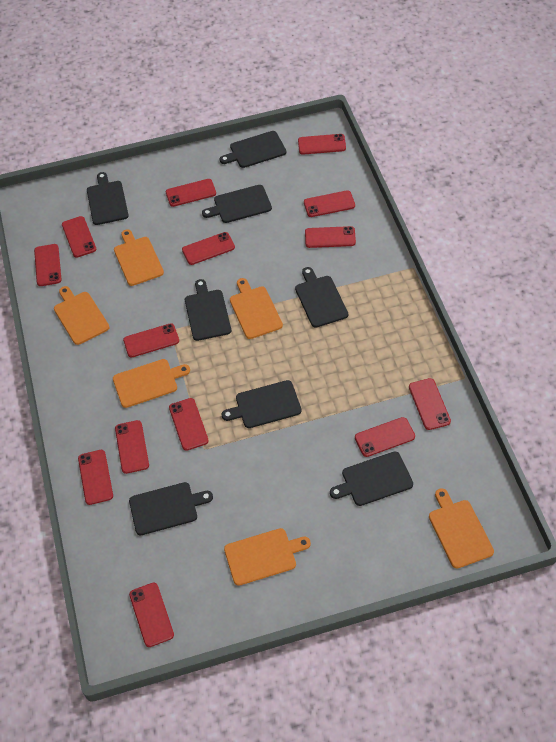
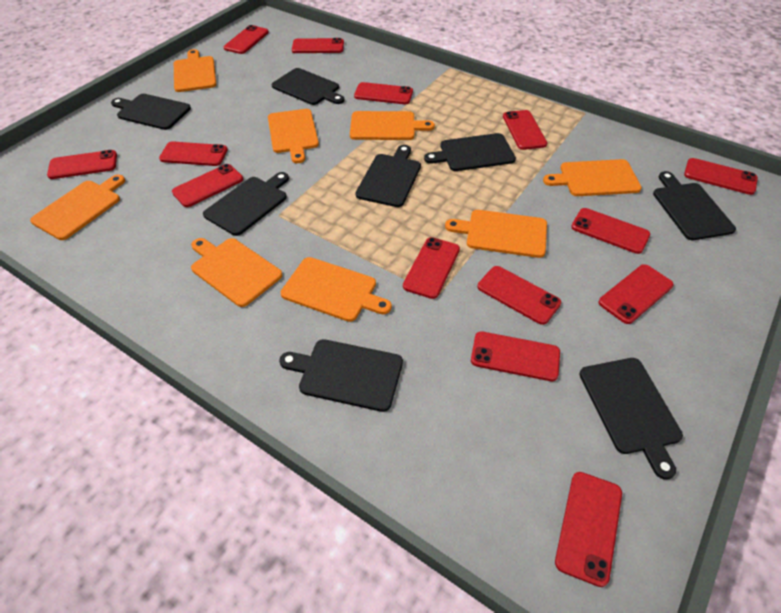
orange cutting board: [54,286,109,345] [113,359,190,408] [114,229,164,286] [224,528,311,586] [230,278,283,339] [429,488,494,568] = 6 -> [30,175,125,240] [174,49,217,92] [191,238,282,307] [268,109,319,163] [281,257,392,322] [350,111,435,140] [445,210,547,258] [543,159,642,196] = 8

